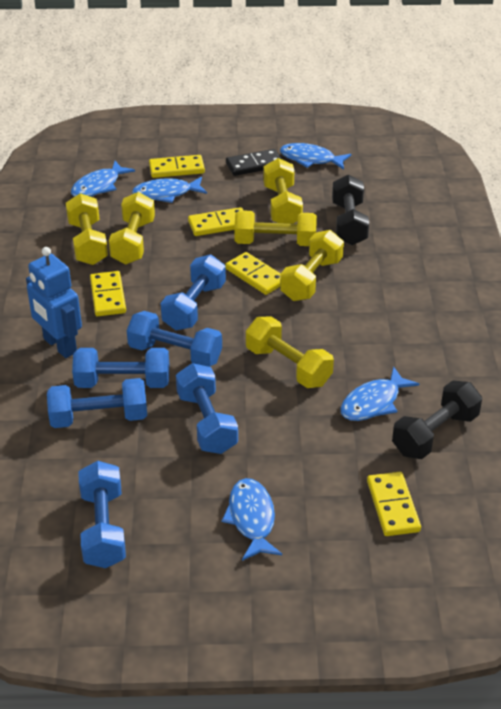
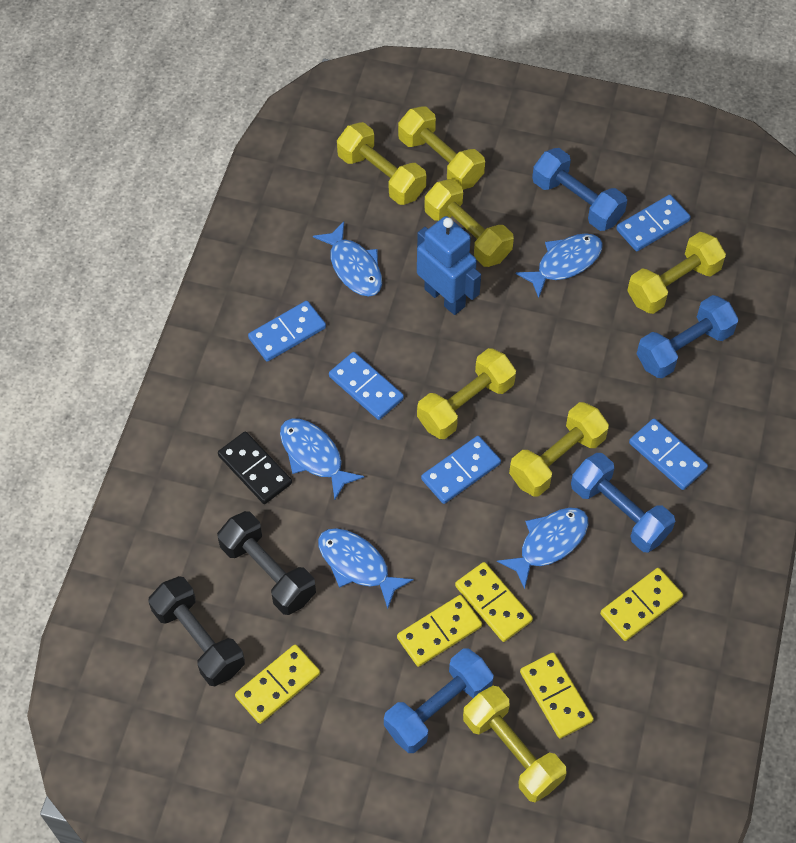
blue domino: none = 0 -> [248,301,326,362] [329,352,404,420] [421,436,501,504] [616,195,691,251] [629,418,708,490] = 5
blue dumbbell: [47,378,147,428] [72,348,169,388] [78,461,126,568] [127,311,222,367] [161,255,226,330] [176,363,238,454] = 6 -> [384,648,494,753] [532,148,627,231] [571,453,675,552] [637,295,739,378] = 4
yellow dumbbell: [66,193,108,265] [109,192,155,265] [234,210,317,246] [246,317,334,388] [263,158,303,224] [280,230,344,301] = 6 -> [337,122,426,205] [398,106,485,190] [417,348,516,439] [424,179,514,267] [463,686,567,803] [509,402,609,496] [627,232,726,314] = 7

